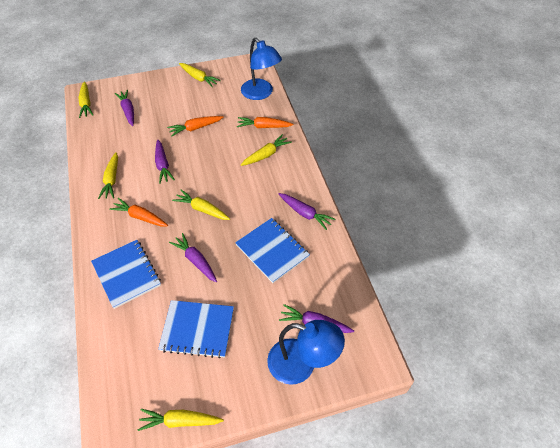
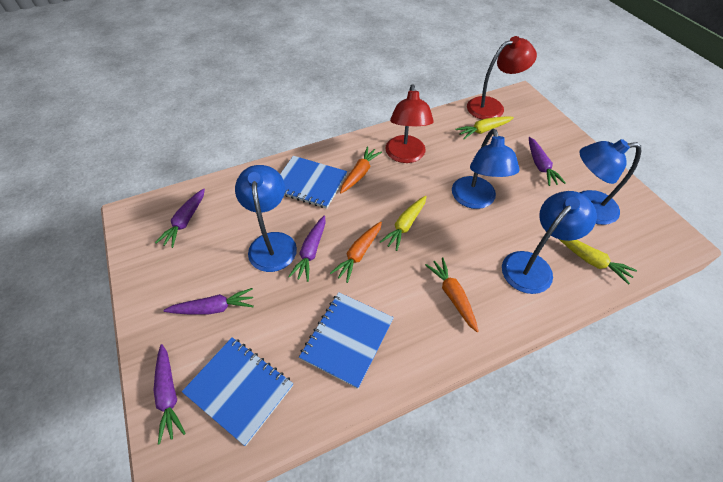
blue lamp: [241,38,282,100] [267,320,345,385] = 2 -> [235,165,297,272] [452,129,520,209] [502,191,597,294] [579,139,641,225] = 4
red lamp: none = 0 -> [385,85,434,163] [467,36,537,119] = 2
yellow carrot: [79,82,93,118] [98,152,118,199] [138,409,224,431] [172,190,230,220] [179,63,221,87] [241,134,292,166] = 6 -> [380,196,427,251] [455,116,514,139] [559,239,637,285] = 3

